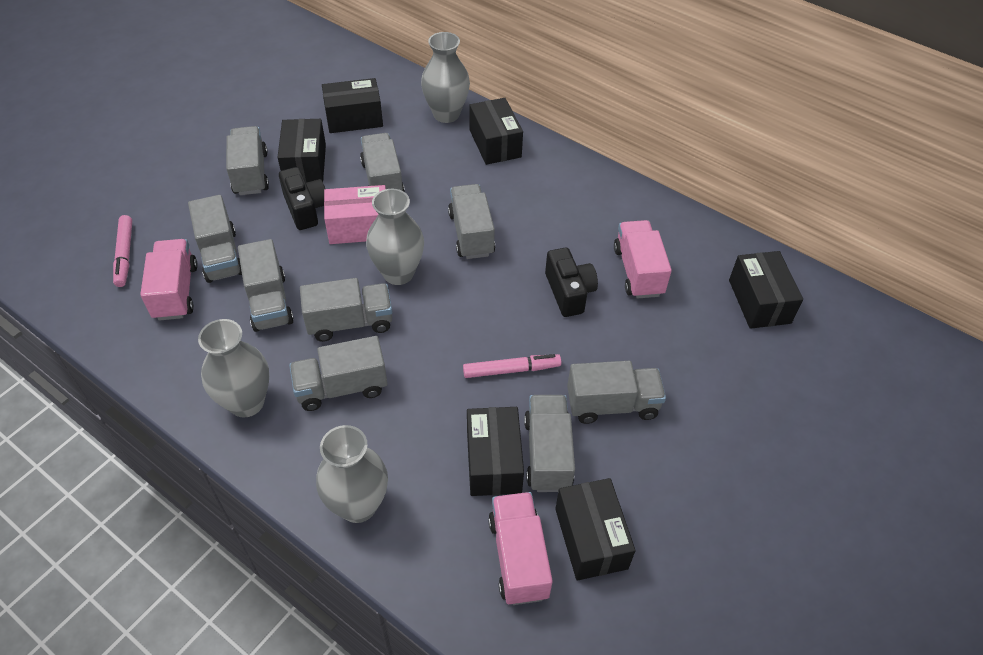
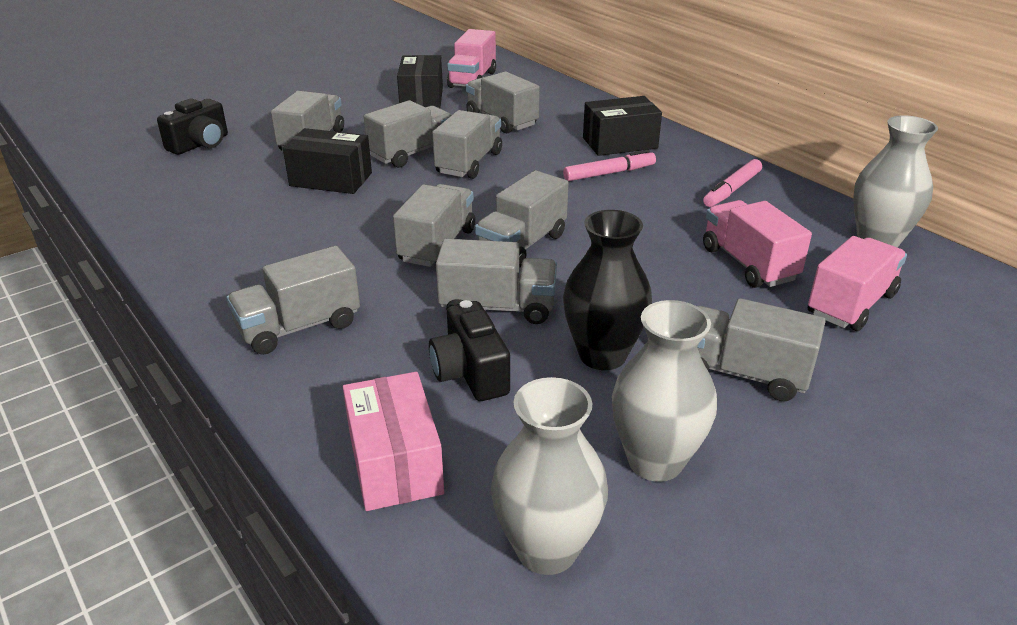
black box: [277,119,326,183] [322,78,383,133] [467,407,524,496] [469,98,523,165] [555,478,636,581] [729,251,803,329] = 6 -> [283,128,372,194] [397,55,443,108] [583,96,662,156] = 3
black vase: none = 0 -> [563,210,652,370] = 1
grey vase: [198,319,269,418] [316,425,388,523] [366,189,424,285] [421,32,470,123] = 4 -> [491,377,608,575] [612,300,717,482] [853,115,938,248] = 3

